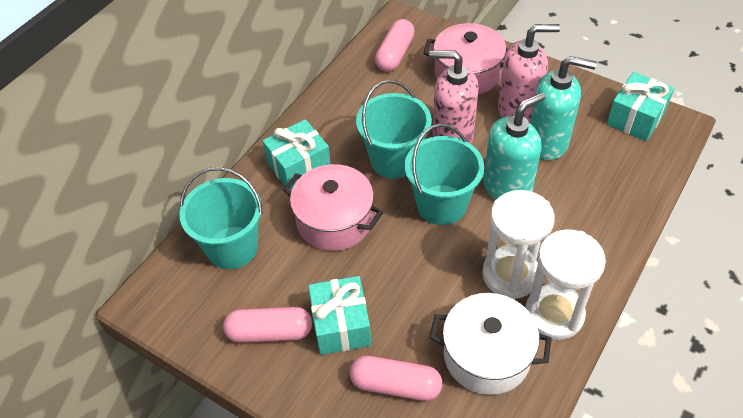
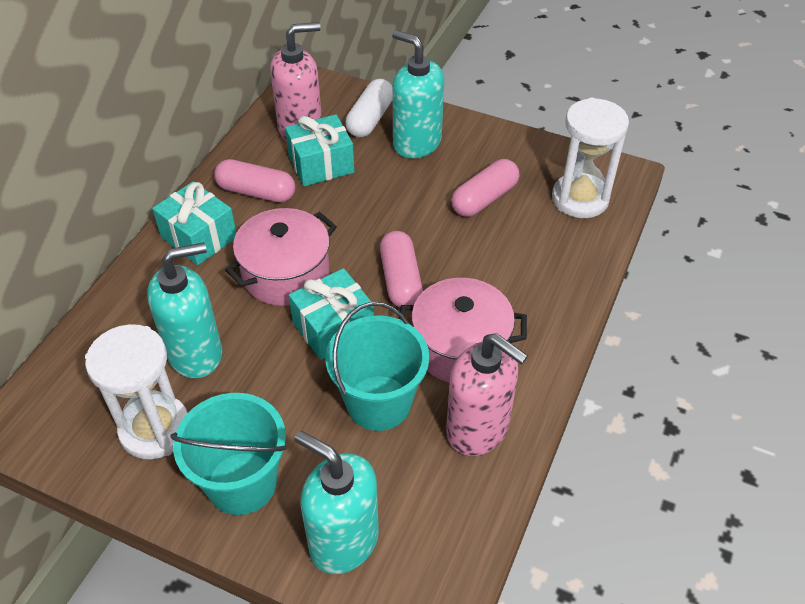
turquoise bucket: [180,167,263,269] [356,80,432,179] [405,124,484,225] = 3 -> [170,393,287,515] [325,302,429,431] = 2
turquoise soap dispenser: [483,92,546,200] [530,56,597,160] = 2 -> [147,242,222,378] [294,431,379,574] [392,30,444,158] = 3
white capsule: none = 0 -> [345,79,393,138] = 1
white pot: [429,293,552,395] = 1 -> none = 0

